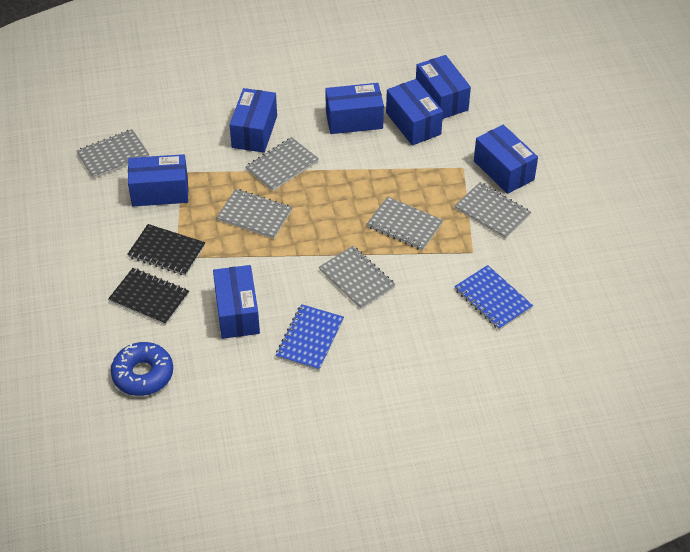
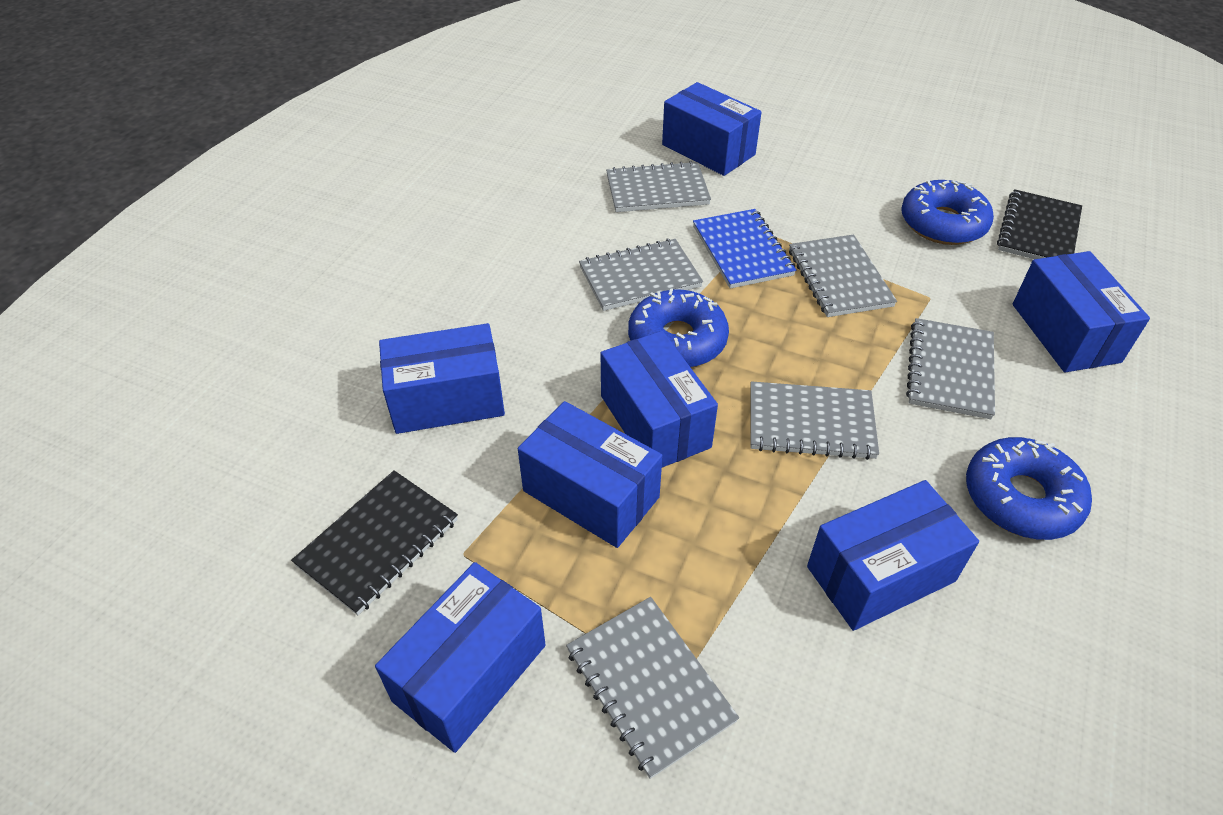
blue donut: [111,342,173,396] = 1 -> [628,288,729,367] [901,180,994,245] [966,437,1092,540] = 3
blue notebook: [276,304,344,371] [454,265,533,330] = 2 -> [693,209,796,289] = 1

